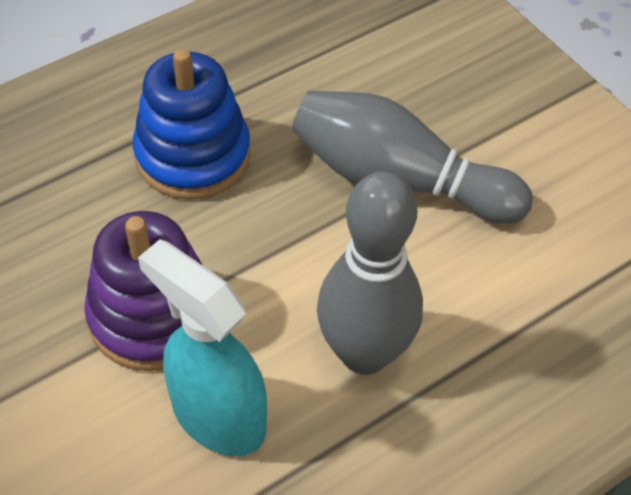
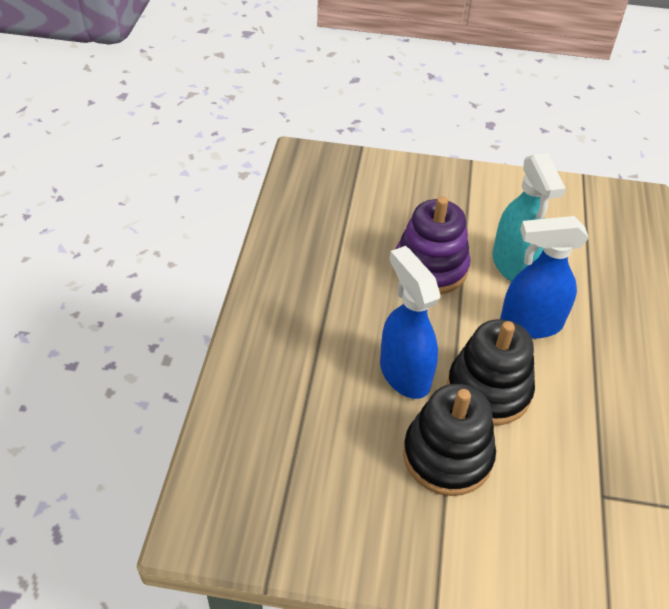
black stacking toy: none = 0 -> [403,384,496,496] [447,319,535,425] = 2
blue spray bottle: none = 0 -> [380,246,441,399] [500,216,589,339] = 2
blue stacking toy: [133,49,251,200] = 1 -> none = 0
grey bowling pin: [292,91,533,224] [317,171,423,375] = 2 -> none = 0

